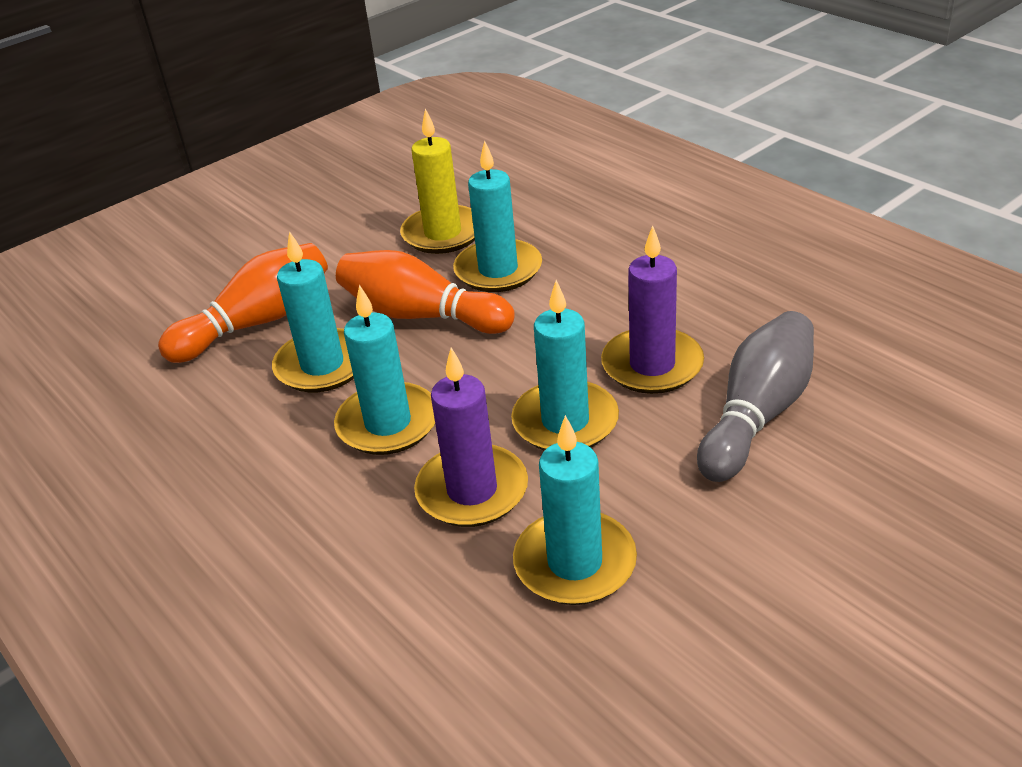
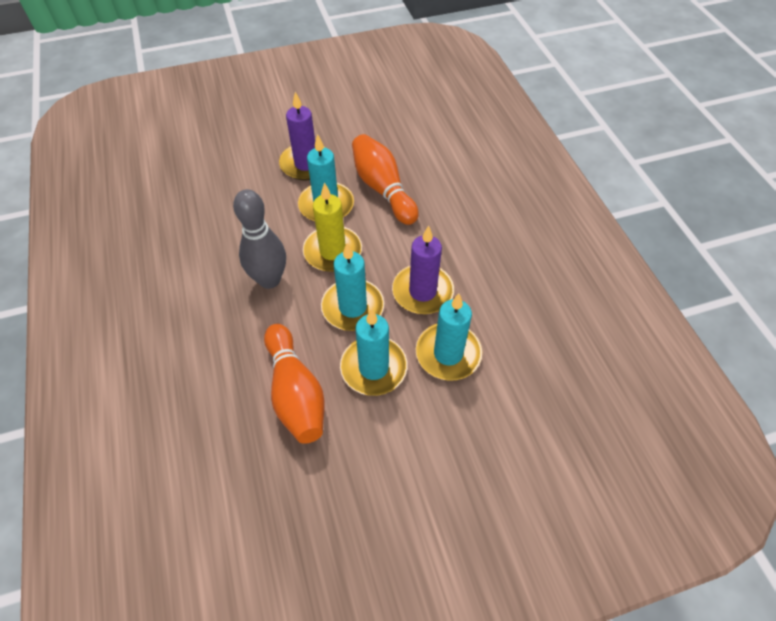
turquoise candle: [272,231,354,392] [334,285,435,455] [453,141,542,292] [511,280,619,451] [513,415,637,605] = 5 -> [298,134,354,222] [321,243,384,331] [340,309,408,396] [416,293,482,381] = 4

